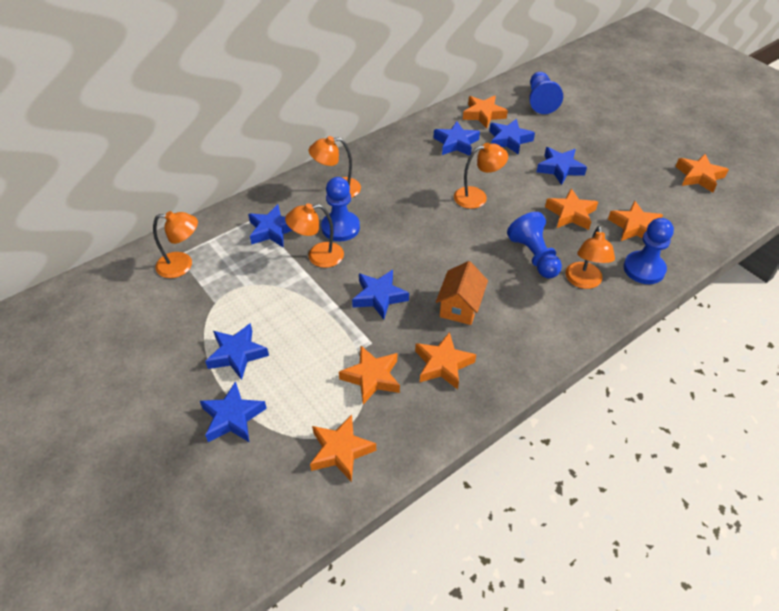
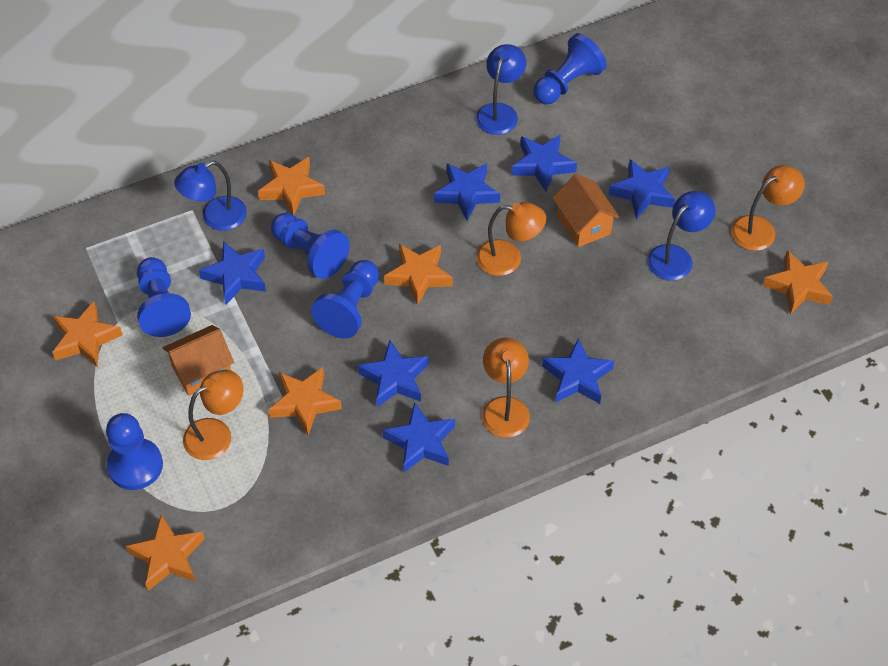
blue lamp: none = 0 -> [174,161,247,231] [476,44,526,135] [647,191,715,281] = 3
blue pawn: [321,177,360,241] [507,212,562,278] [529,72,563,114] [623,218,674,284] = 4 -> [106,413,163,490] [137,257,191,337] [271,213,350,279] [311,260,379,338] [533,33,607,104] = 5
orange house: [436,261,488,325] = 1 -> [163,325,234,396] [552,174,620,247] = 2
orange lamp: [153,211,198,278] [285,203,344,268] [309,136,361,198] [454,143,508,209] [565,226,615,289] = 5 -> [183,370,244,460] [476,202,546,276] [482,338,530,438] [731,165,805,251] = 4
orange star: [310,415,376,482] [339,346,400,404] [415,332,476,390] [463,96,508,129] [545,188,598,230] [608,200,663,241] [675,154,729,193] = 7 -> [52,301,123,367] [126,515,205,591] [258,157,325,215] [268,367,342,435] [384,244,453,306] [762,250,833,315] = 6

